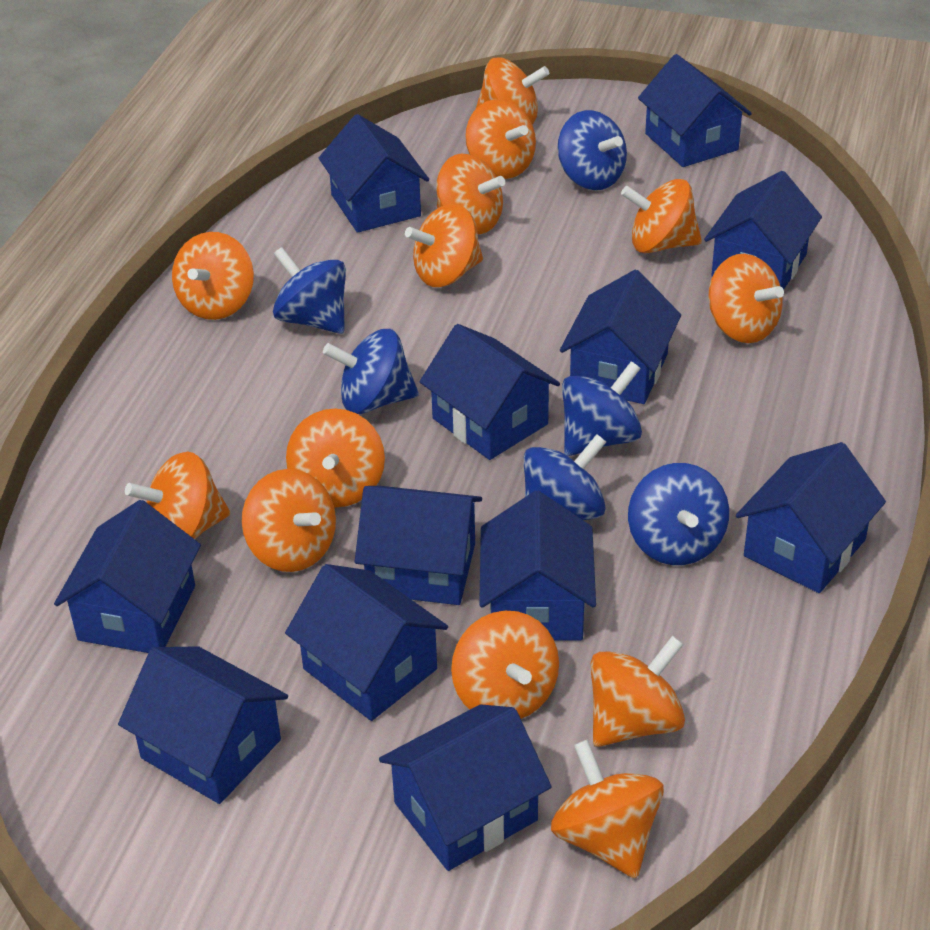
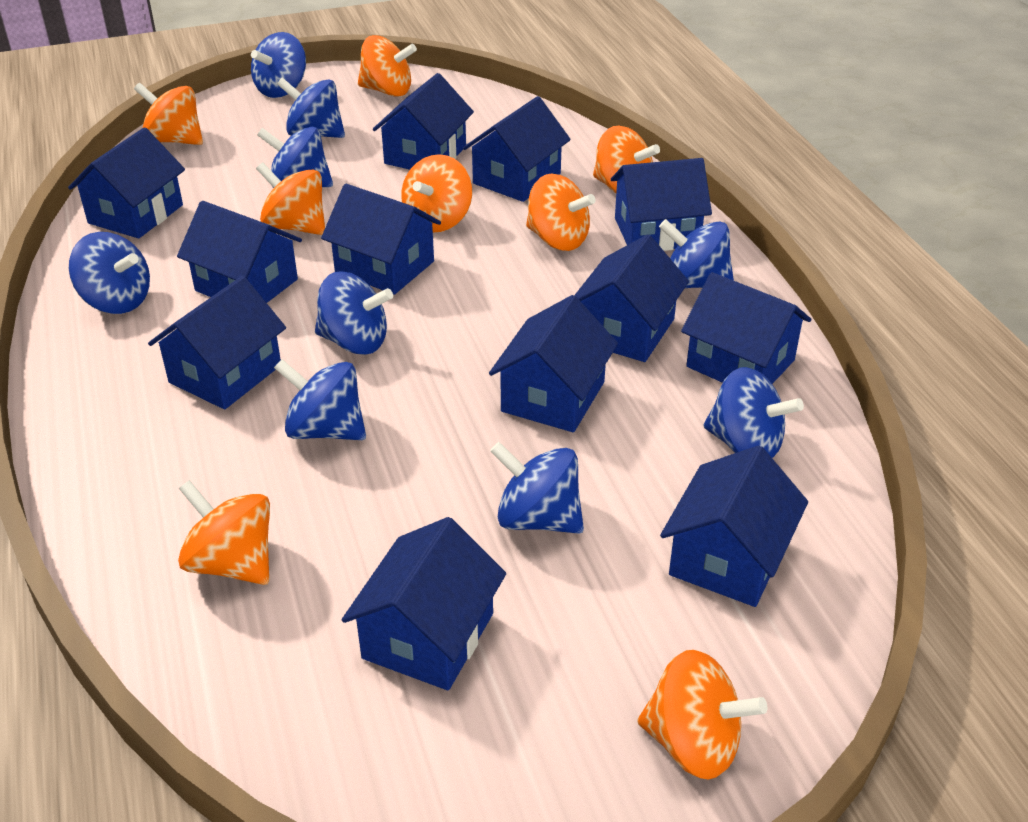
blue spinning top: [273,247,346,334] [323,329,419,414] [524,434,606,520] [558,110,627,190] [562,361,642,456] [628,463,729,565] = 6 -> [69,232,150,314] [251,32,306,98] [257,127,333,188] [274,359,366,440] [277,77,345,138] [315,271,393,355] [490,442,584,534] [659,219,734,288] [703,367,804,458] = 9
orange spinning top: [125,451,230,539] [172,232,254,320] [241,469,336,572] [286,409,385,507] [405,204,483,287] [436,154,505,234] [451,611,559,719] [465,100,536,179] [476,57,549,124] [551,739,664,878] [591,636,685,747] [621,179,702,253] [708,254,784,343] = 13 -> [134,83,203,145] [178,480,270,585] [256,162,325,235] [358,35,417,97] [401,154,472,233] [526,174,596,251] [593,126,660,193] [637,650,767,779] = 8

